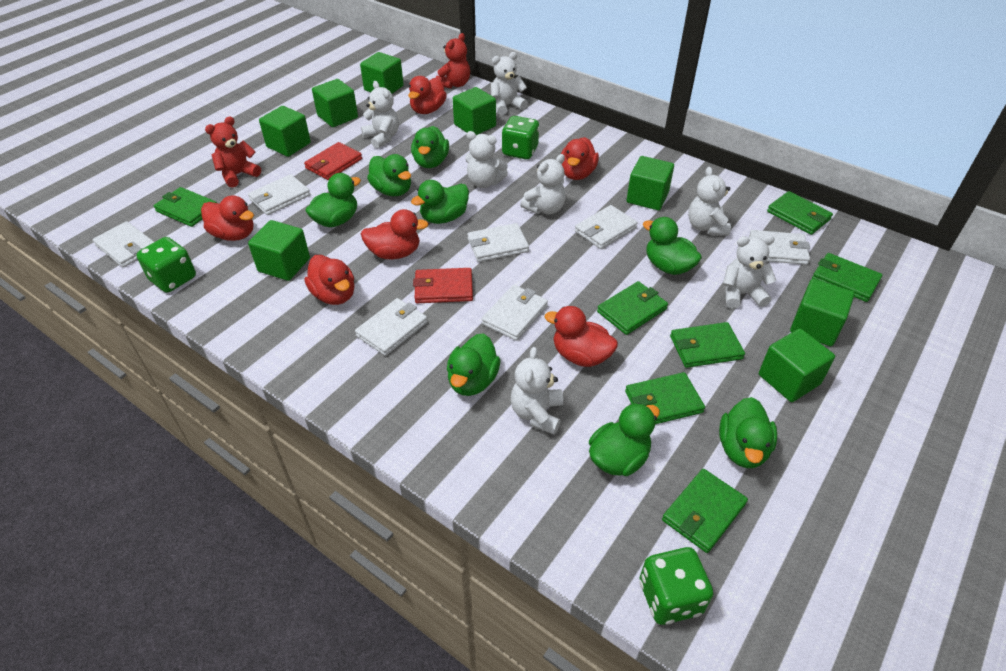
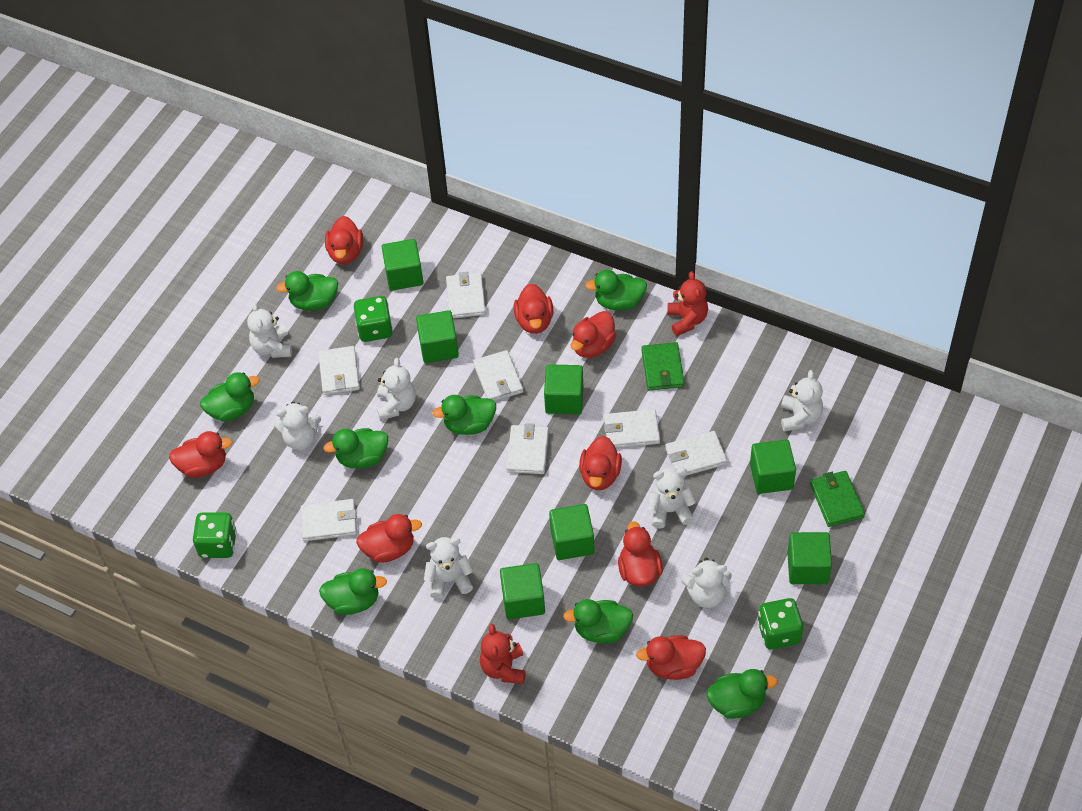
green cube: [248,220,310,281] [259,106,311,157] [312,79,358,127] [360,52,404,93] [453,87,496,135] [627,156,674,210] [759,328,835,402] [790,279,855,346] = 8 -> [382,239,423,291] [416,310,459,363] [500,563,545,619] [544,364,583,414] [549,504,594,560] [750,439,796,494] [787,532,832,584] = 7
green wallet: [154,187,217,227] [597,281,668,335] [625,372,705,424] [662,469,748,553] [670,322,745,368] [767,191,833,235] [812,253,882,302] = 7 -> [642,342,685,390] [810,471,865,527] = 2
red duck: [201,195,254,241] [305,255,355,305] [361,209,429,259] [408,76,447,114] [545,306,618,367] [561,137,599,180] = 6 -> [169,431,232,478] [325,216,363,264] [356,514,422,562] [514,283,553,334] [571,311,616,358] [579,436,622,490] [618,521,663,587] [636,635,706,680] = 8
red wallet: [304,142,362,180] [413,268,473,303] = 2 -> none = 0

